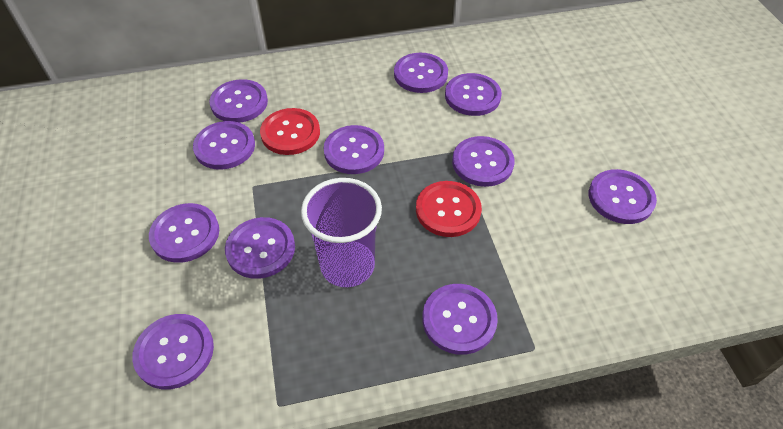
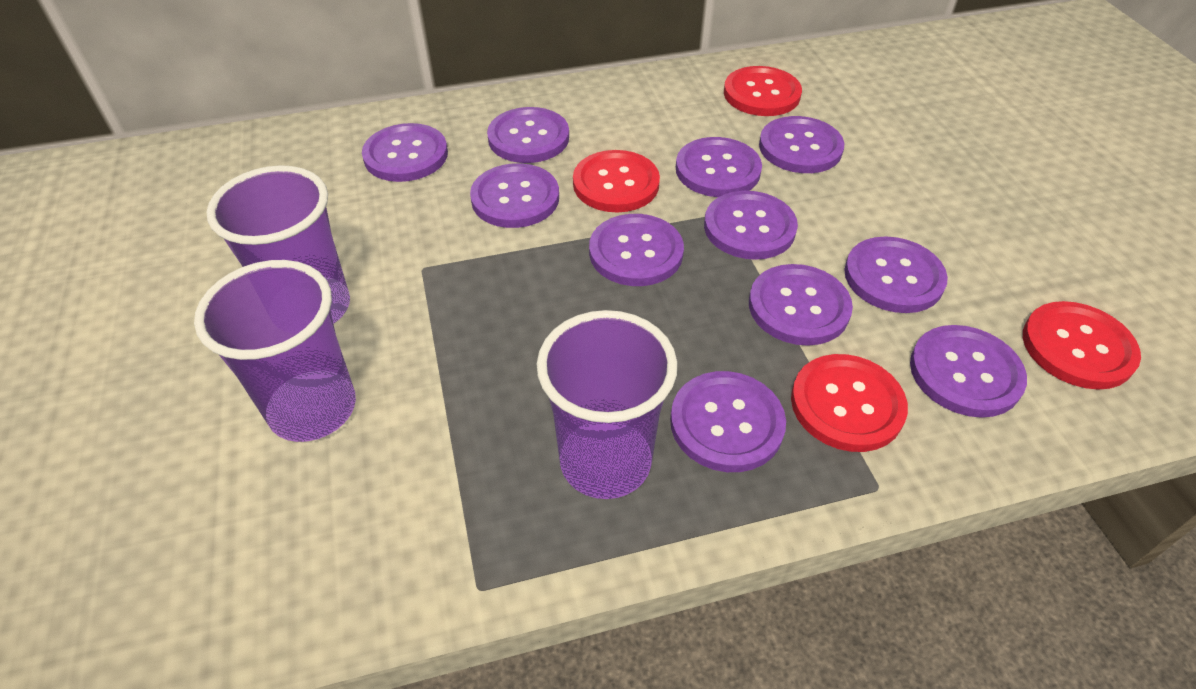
purple cup: [301,178,382,287] = 1 -> [194,260,356,442] [206,165,350,324] [537,310,677,499] = 3
red button: [260,108,320,155] [416,181,482,237] = 2 -> [573,150,660,212] [724,66,802,116] [791,354,908,452] [1023,301,1141,390] = 4

